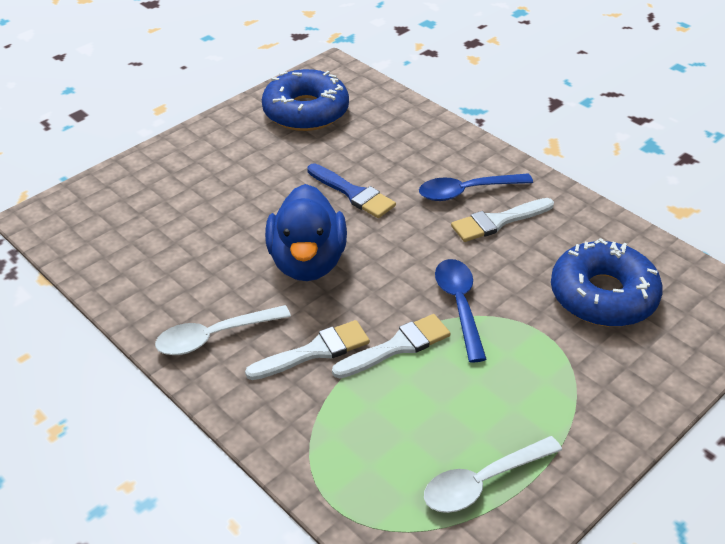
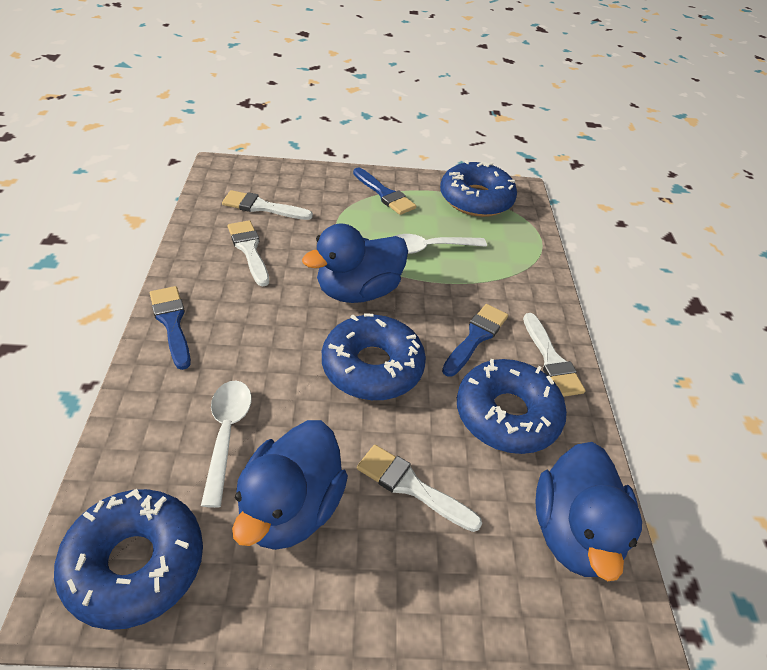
blue brush: [307,163,396,218] = 1 -> [150,286,191,370] [353,167,416,215] [442,304,508,377] = 3
blue donut: [262,69,349,131] [551,238,663,327] = 2 -> [54,489,203,630] [322,313,426,400] [440,160,517,217] [457,359,567,454] = 4
blue duck: [265,184,347,281] = 1 -> [232,420,348,550] [302,224,408,303] [535,442,642,581] = 3
blue spoon: [419,173,533,201] [435,259,487,362] = 2 -> none = 0
white brush: [245,320,370,380] [332,314,451,379] [451,198,554,242] = 3 -> [222,190,313,220] [228,220,269,287] [357,445,482,532] [523,313,585,397] = 4

